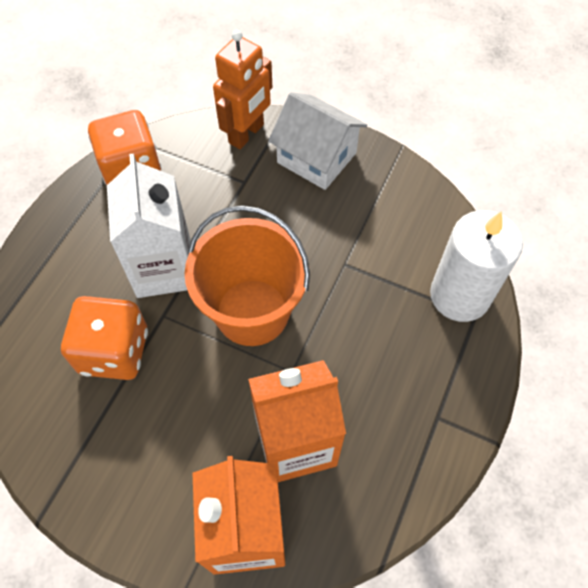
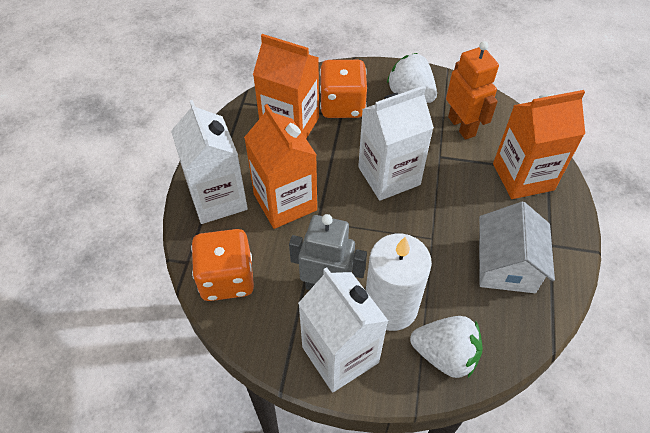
grey robot: none = 0 -> [289,214,367,290] = 1
orange bucket: [185,205,310,346] = 1 -> none = 0
orange carton: [192,456,285,575] [248,360,346,482] = 2 -> [244,104,317,229] [253,34,319,138] [493,90,585,199] = 3
white carton: [107,153,191,298] = 1 -> [171,100,248,224] [298,267,388,392] [358,86,434,201] = 3
white strawberry: none = 0 -> [387,53,437,103] [410,316,483,378] = 2

